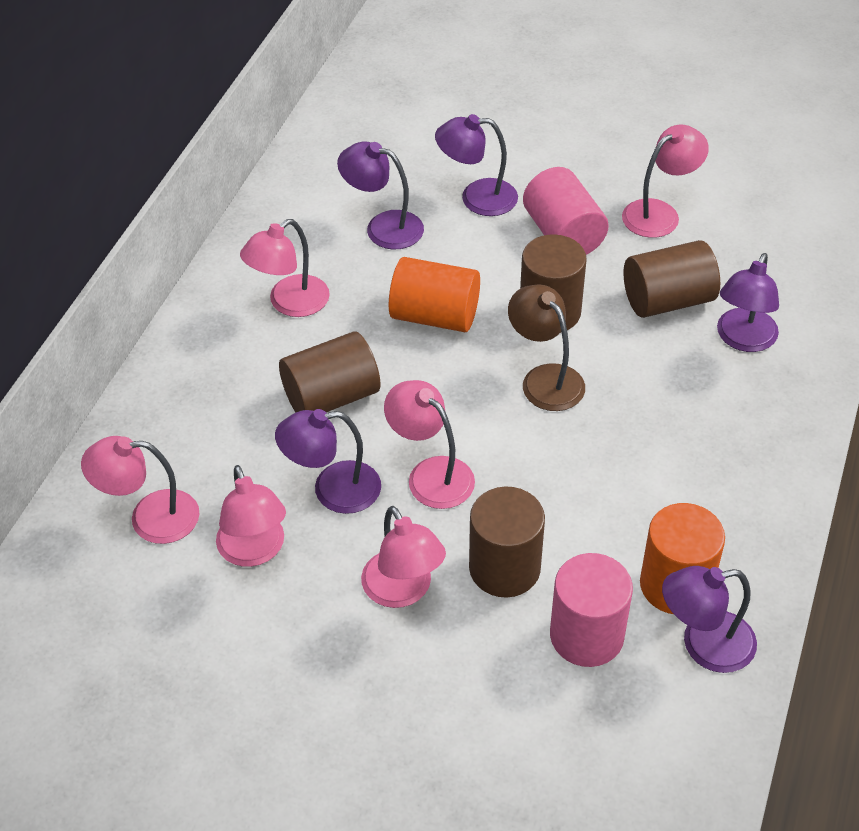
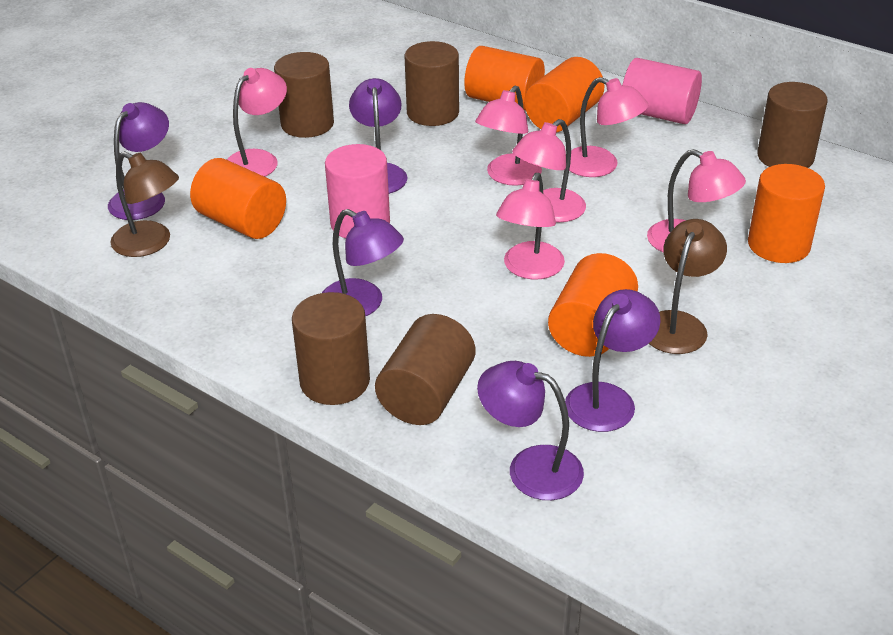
brown cylinder: [279,331,381,413] [469,486,545,597] [520,234,587,333] [624,240,720,318] = 4 -> [274,52,334,138] [292,292,370,405] [375,314,475,425] [404,41,459,126] [757,82,827,168] = 5
brown lamp: [508,284,585,411] = 1 -> [110,151,179,257] [649,219,727,354] = 2
orange cylinder: [389,257,480,332] [640,503,725,614] = 2 -> [190,158,286,239] [464,46,545,110] [524,57,605,132] [548,253,638,357] [748,164,825,263] = 5

